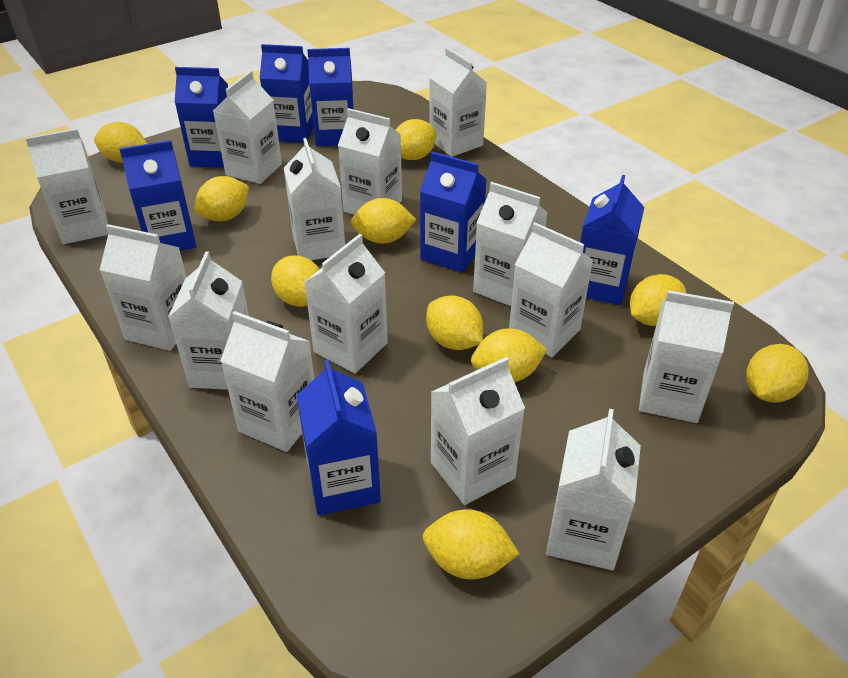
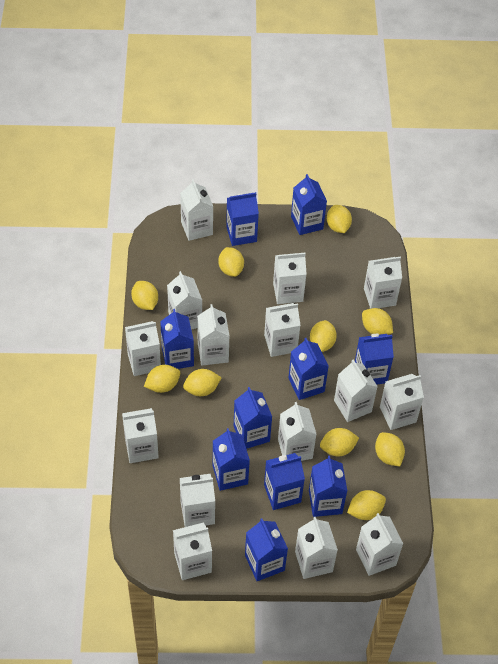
blue carton: [119,140,196,251] [175,67,228,168] [260,44,314,143] [296,360,381,515] [307,48,354,146] [420,152,487,273] [580,175,644,305] = 7 -> [160,309,194,369] [213,428,250,491] [226,192,259,246] [234,387,272,449] [245,519,288,581] [264,453,305,510] [288,338,329,400] [291,174,327,235] [309,456,347,517] [355,334,394,385] = 10
white carton: [25,129,108,244] [100,224,187,351] [168,251,249,390] [213,71,282,184] [220,311,314,452] [284,138,345,260] [304,234,388,373] [338,108,402,215] [429,48,487,157] [431,357,525,505] [473,182,547,306] [509,223,593,357] [546,409,641,570] [639,290,734,423] = 14 -> [122,408,159,463] [125,321,161,376] [167,271,202,330] [173,522,212,580] [180,179,213,241] [180,474,215,527] [197,304,229,365] [264,303,301,357] [273,253,307,304] [278,402,316,461] [295,517,338,579] [334,360,378,422] [356,513,403,576] [364,256,402,309] [380,374,424,430] = 15

